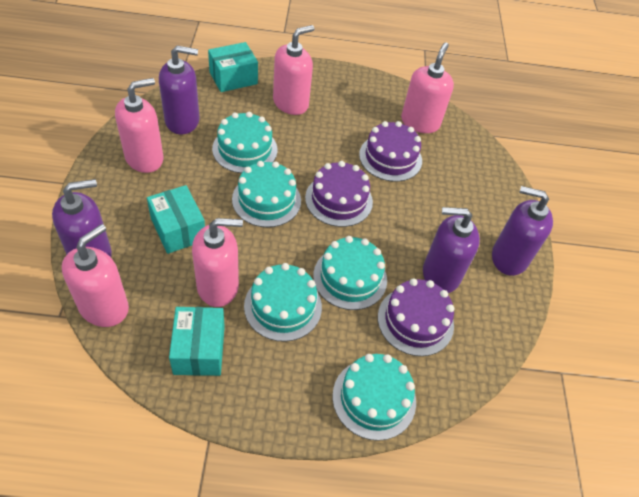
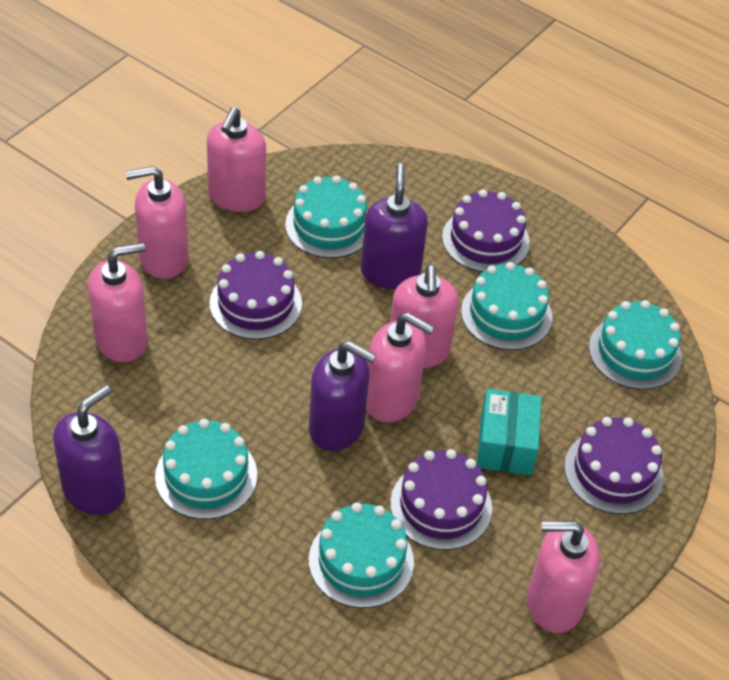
pink soap dispenser: [62,224,129,327] [115,78,163,173] [192,218,243,307] [273,25,314,115] [401,42,454,133] = 5 -> [88,243,148,362] [125,166,189,279] [207,107,266,212] [366,313,435,423] [390,265,459,368] [527,521,600,633] = 6
purple cake: [305,161,373,227] [359,121,422,182] [378,278,454,356] = 3 -> [209,251,302,340] [390,449,492,550] [442,189,530,272] [564,417,664,514] = 4
purple soap dispenser: [52,179,112,257] [159,45,200,135] [423,207,480,293] [492,186,553,276] = 4 -> [53,385,126,515] [309,341,376,451] [361,163,428,289] = 3
turquoise box: [147,185,205,254] [169,307,225,376] [208,42,258,92] = 3 -> [477,389,542,475] = 1

